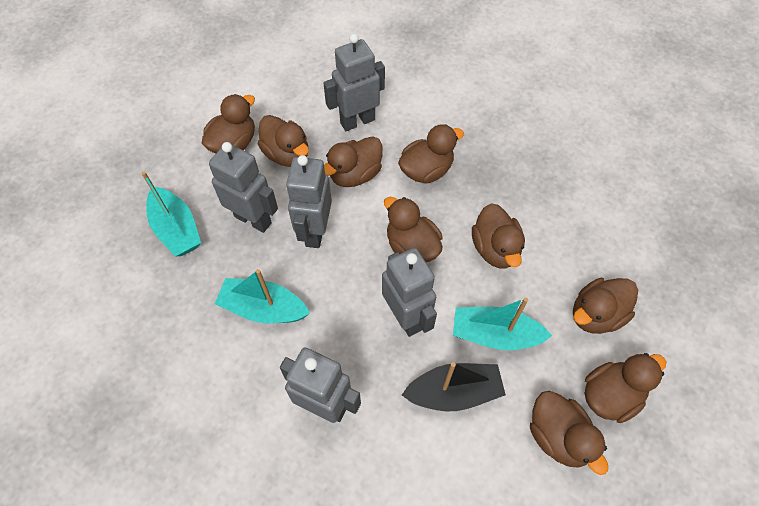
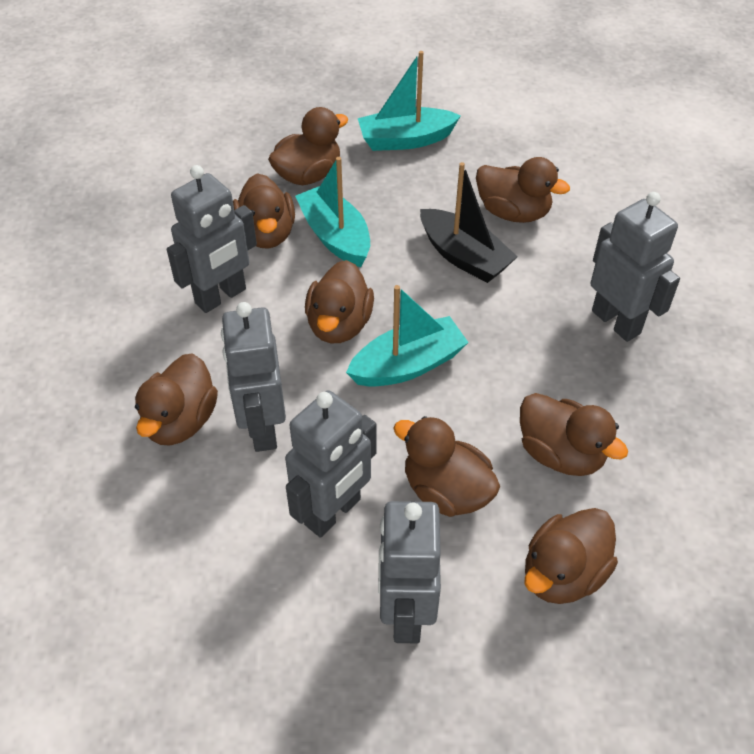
brown duck: [202,94,255,154] [258,115,309,167] [324,136,383,187] [384,197,443,263] [398,124,464,184] [472,203,525,268] [530,391,608,475] [573,278,638,334] [584,353,666,423] = 9 -> [135,353,218,445] [233,173,295,248] [268,107,348,185] [305,260,374,343] [393,416,500,517] [476,157,570,223] [520,393,628,476] [525,508,618,604] = 8

